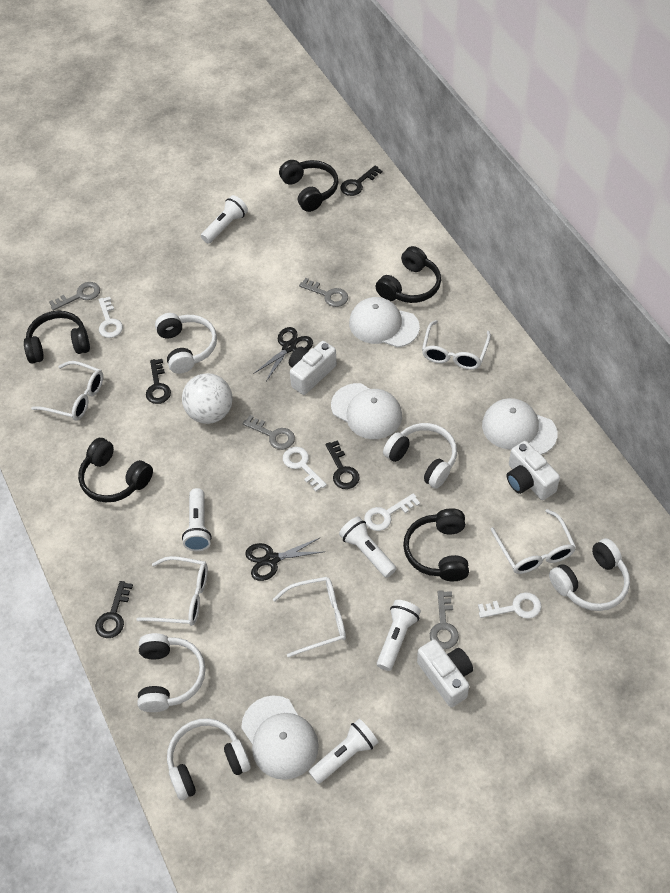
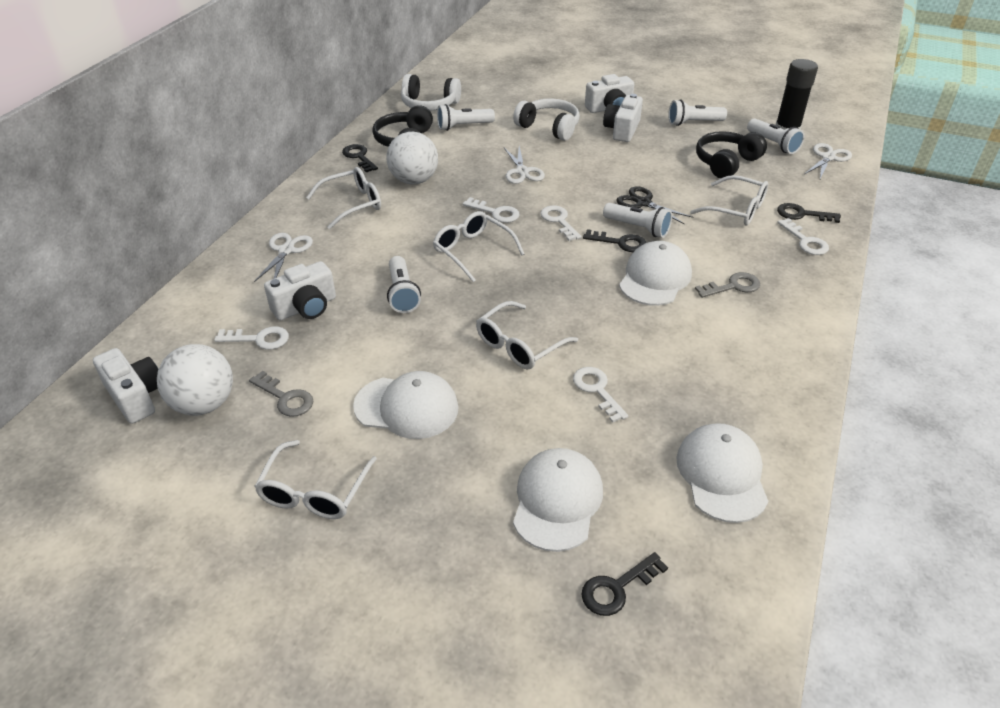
black glue stick: none = 0 -> [775,59,818,130] = 1
black headphones: [24,311,90,364] [78,438,153,502] [279,160,338,212] [375,246,441,303] [403,508,469,581] = 5 -> [372,105,433,147] [696,131,767,178] = 2
black scissors: [245,537,323,581] [253,327,313,381] = 2 -> [616,187,693,224] = 1
grey key: [49,282,100,311] [243,415,295,450] [299,278,348,307] [430,590,459,649] = 4 -> [249,371,313,417] [695,272,760,298] = 2
white ball: [182,373,233,424] = 1 -> [157,344,233,416] [386,132,438,185] = 2
white camera: [289,341,337,395] [417,639,473,707] [507,441,560,500] = 3 -> [93,348,158,424] [264,261,336,320] [585,74,634,113] [603,94,643,142] = 4
white headphones: [138,633,206,712] [155,313,217,374] [167,718,251,800] [383,423,457,488] [549,538,630,611] = 5 -> [401,74,461,111] [513,98,580,141] = 2
white key: [99,297,123,338] [283,447,327,492] [364,493,420,531] [478,592,541,619] = 4 -> [214,326,289,350] [463,197,519,223] [540,206,582,241] [573,367,628,423] [777,218,829,255] = 5
white scissors: none = 0 -> [254,233,313,282] [504,146,545,184] [804,143,852,179] = 3

